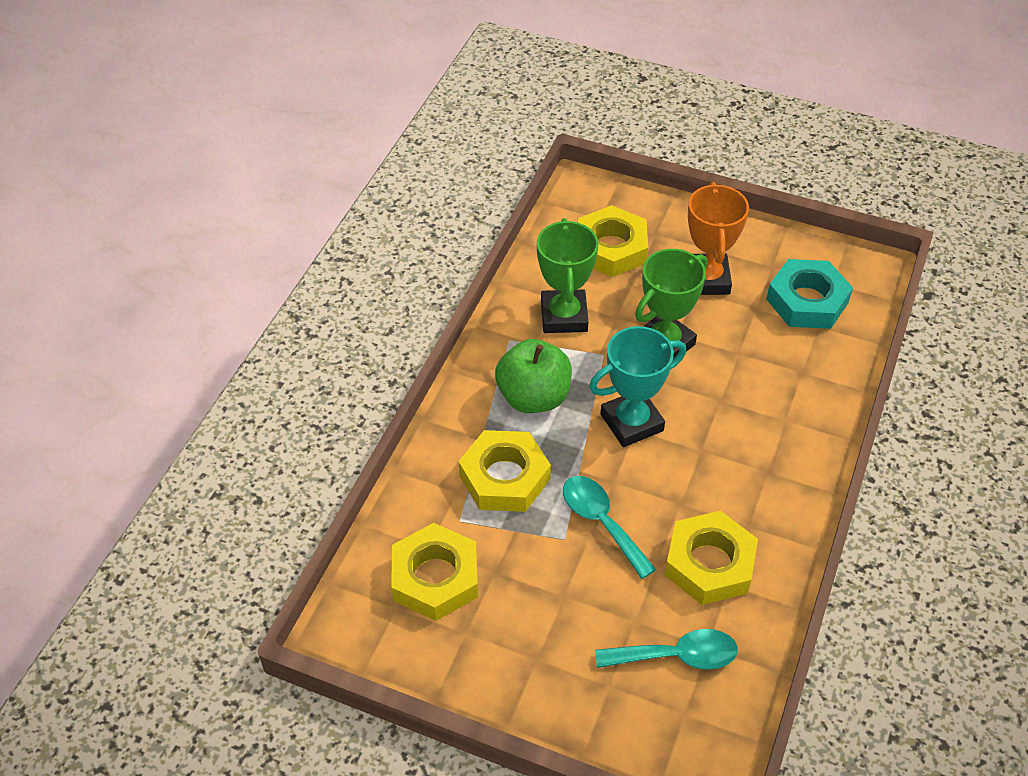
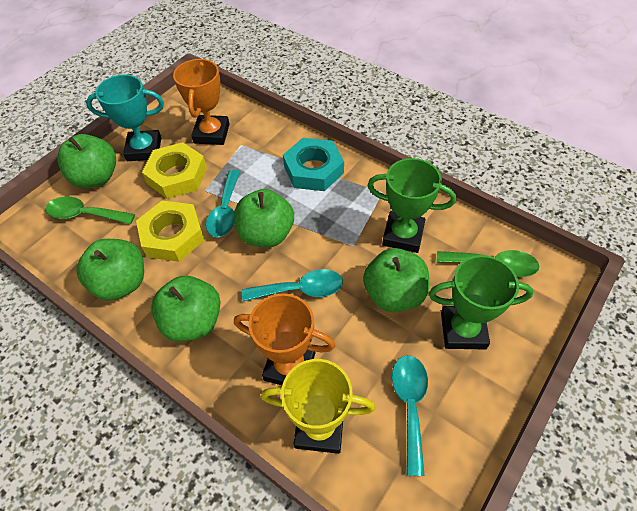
green apple: [495,339,572,413] = 1 -> [57,134,116,188] [77,239,144,301] [151,276,221,342] [234,189,294,247] [363,248,429,312] = 5
green spoon: none = 0 -> [46,196,135,224] [436,250,539,277] = 2
orange trophy: [688,182,749,295] = 1 -> [173,58,230,145] [234,293,335,385] = 2
turquoise spoon: [563,476,656,579] [595,629,738,670] = 2 -> [206,170,240,237] [242,269,343,301] [392,355,428,476] = 3
yellow nut: [391,523,478,621] [459,430,551,512] [578,205,648,277] [665,511,758,605] = 4 -> [136,201,204,262] [142,142,207,199] = 2
yellow trophy: none = 0 -> [261,359,375,454] = 1

